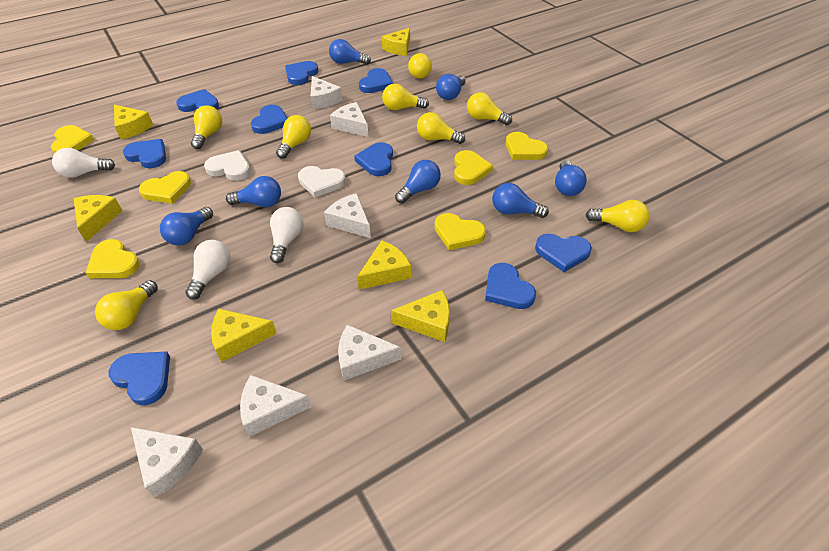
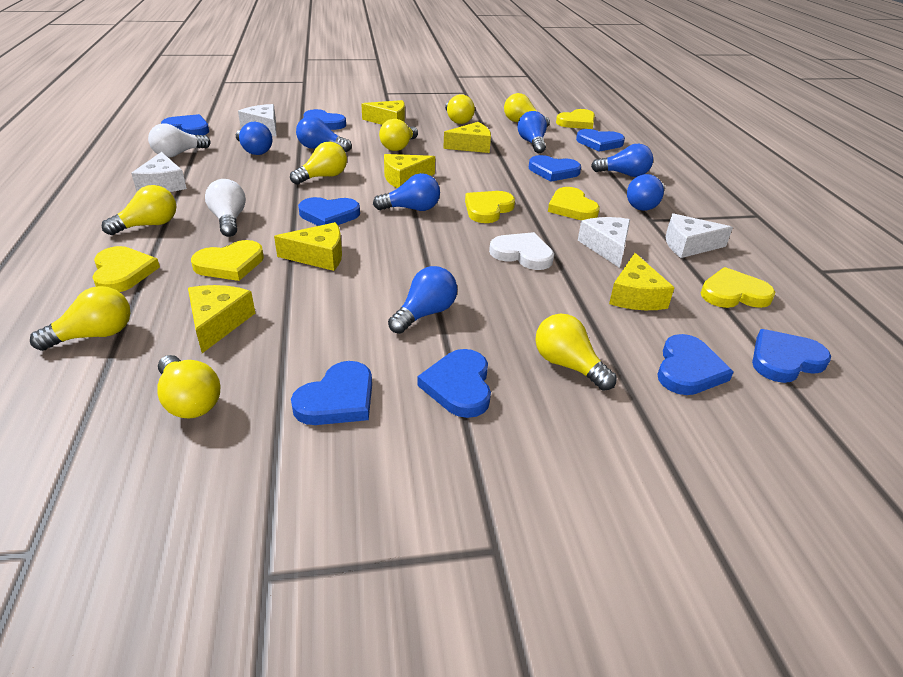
white cheese: [131,427,203,498] [240,375,311,437] [310,76,343,109] [324,193,371,238] [330,102,368,137] [338,325,401,381] = 6 -> [131,152,187,192] [238,104,276,136] [578,217,630,268] [666,213,733,258] = 4
white heart: [204,150,251,181] [298,166,346,198] = 2 -> [489,232,554,270] = 1
white light bulb: [52,148,115,178] [185,240,231,299] [270,207,304,263] = 3 -> [148,123,211,158] [205,179,246,237] = 2

